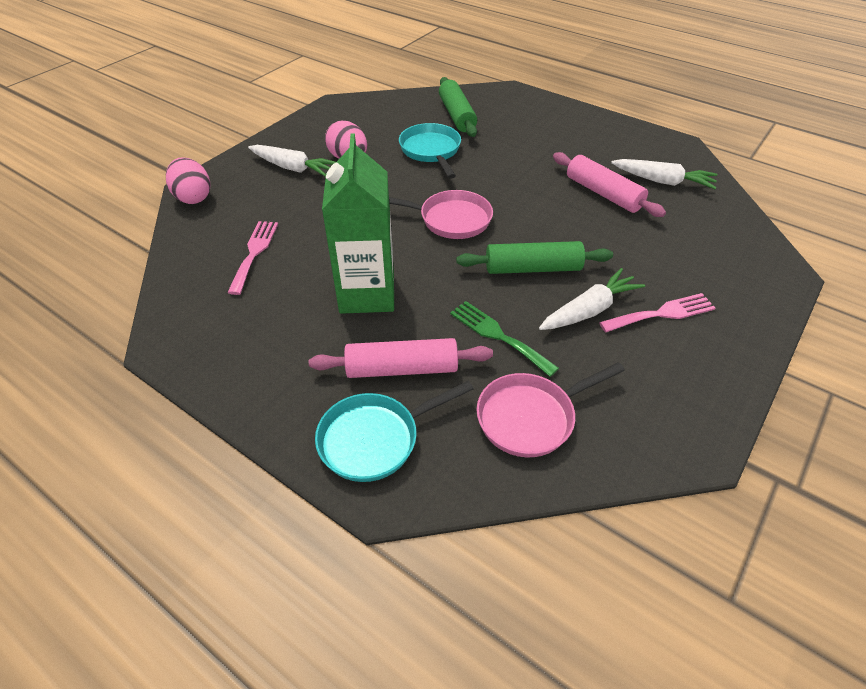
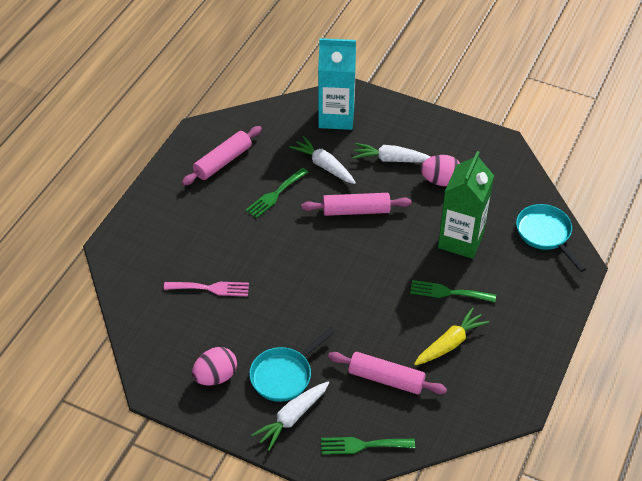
green fork: [450,301,559,377] = 1 -> [245,168,308,218] [321,437,415,455] [410,280,496,302] = 3
green rolling pin: [439,77,477,137] [456,241,613,274] = 2 -> none = 0
pink fork: [227,221,278,295] [599,293,716,332] = 2 -> [164,282,249,296] = 1
pink pan: [389,190,493,239] [476,362,625,457] = 2 -> none = 0
pink rolling pin: [309,338,493,378] [553,152,666,217] = 2 -> [182,126,262,186] [301,193,412,216] [328,352,447,394] = 3
turquoise carton: none = 0 -> [318,38,356,130] = 1
yellow carrot: none = 0 -> [414,307,489,365] = 1

